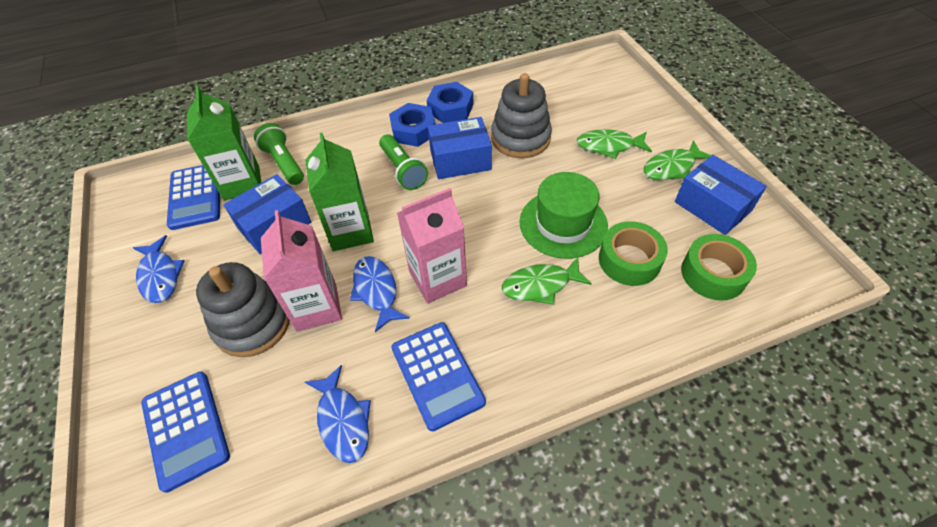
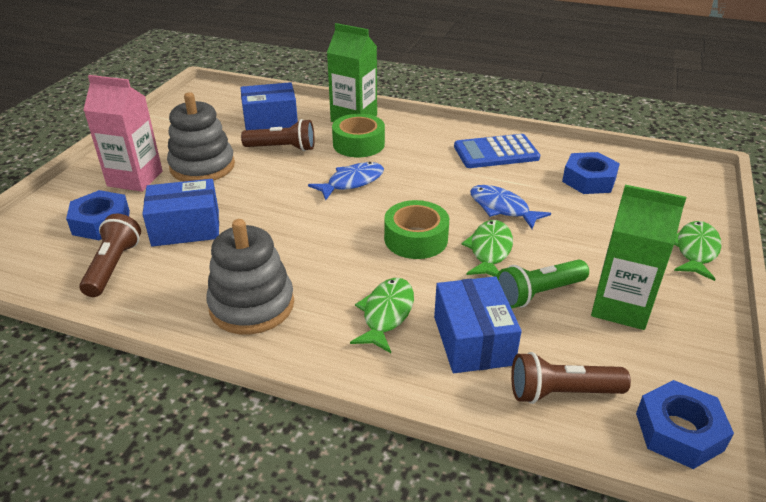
blue calculator: [141,371,230,493] [167,165,220,230] [392,322,486,431] = 3 -> [454,134,540,168] = 1
blue fish: [133,235,184,303] [305,365,371,463] [350,256,410,332] = 3 -> [308,162,384,200] [470,185,551,229] = 2
blue nut: [389,103,436,147] [427,82,474,123] = 2 -> [66,190,130,240] [562,152,620,194] [636,380,734,469] = 3
brown flashlight: none = 0 -> [79,214,141,297] [241,119,315,151] [511,352,631,404] = 3
green flashlight: [254,123,304,185] [379,134,428,190] = 2 -> [497,260,589,308] = 1
green hat: [519,172,608,259] = 1 -> none = 0
pink carton: [261,210,342,332] [397,188,467,304] = 2 -> [83,75,163,192] = 1

